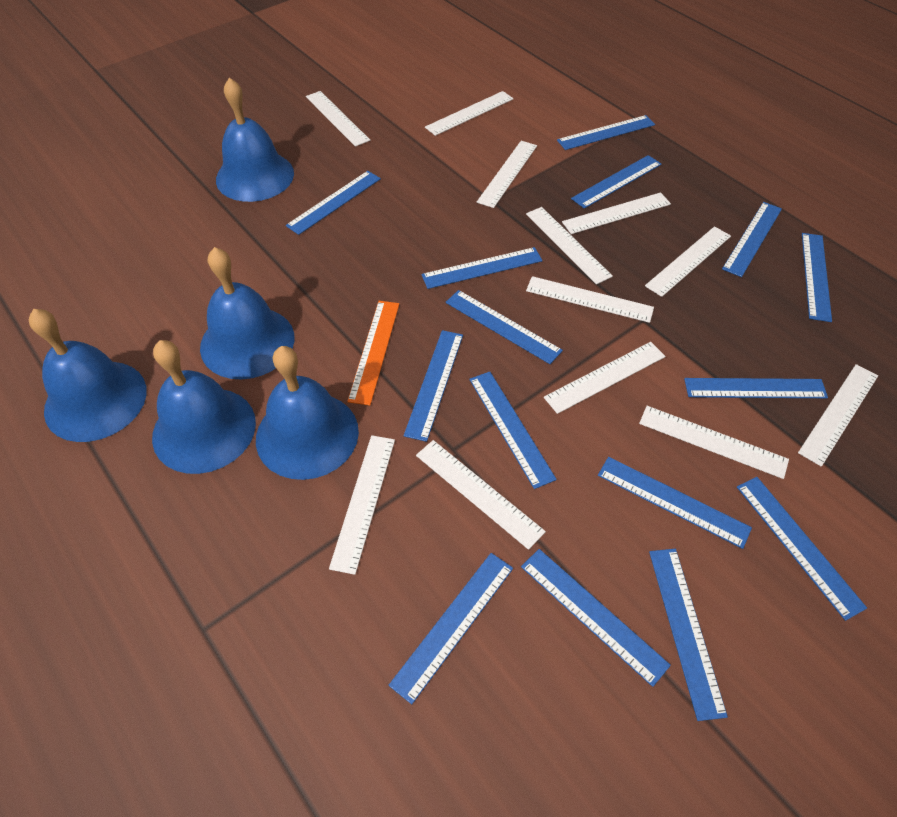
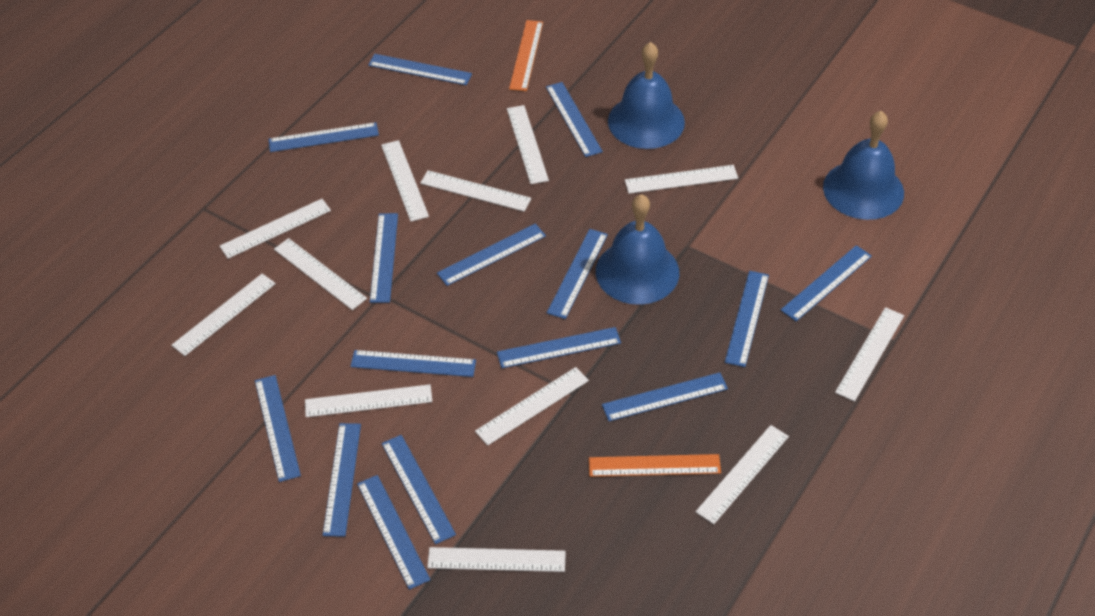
blue bell: [29,309,147,442] [152,340,256,474] [200,247,295,380] [216,78,294,202] [256,346,359,480] = 5 -> [596,194,679,305] [608,42,685,149] [823,111,904,220] = 3
orange ruler: [347,301,399,406] = 1 -> [509,20,543,91] [589,454,721,477] = 2

